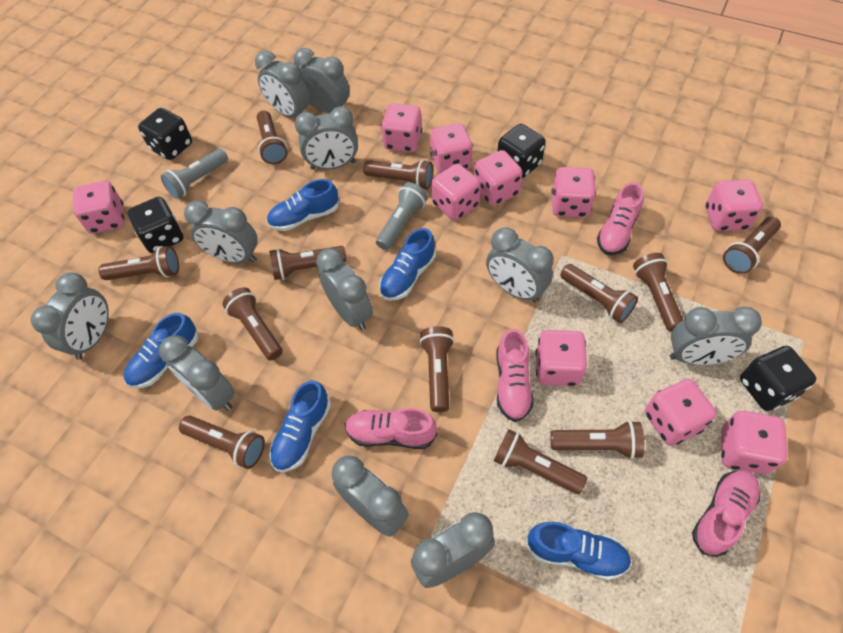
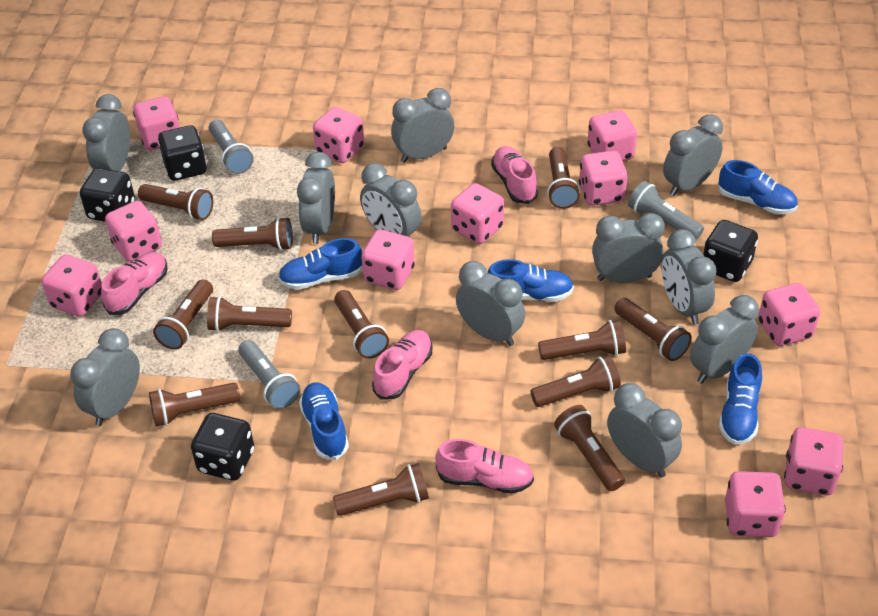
grey flashlight: [160,149,228,199] [376,182,428,250] = 2 -> [209,119,254,174] [238,340,300,409] [628,181,704,240] = 3
pink dice: [73,181,124,234] [381,103,422,152] [430,123,473,174] [432,164,481,221] [474,150,523,206] [535,330,587,386] [551,167,596,218] [645,379,716,446] [706,180,763,231] [721,411,787,474] = 10 -> [41,255,102,317] [105,201,162,262] [133,96,180,150] [313,107,364,163] [361,230,415,290] [451,183,504,244] [579,151,628,206] [587,110,637,161] [725,471,786,537] [758,283,820,346] [784,427,844,496] = 11

